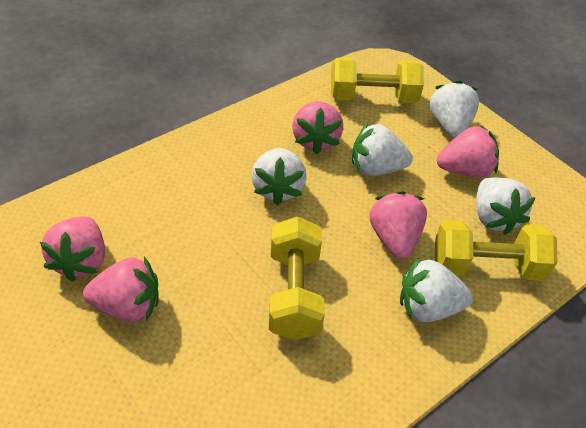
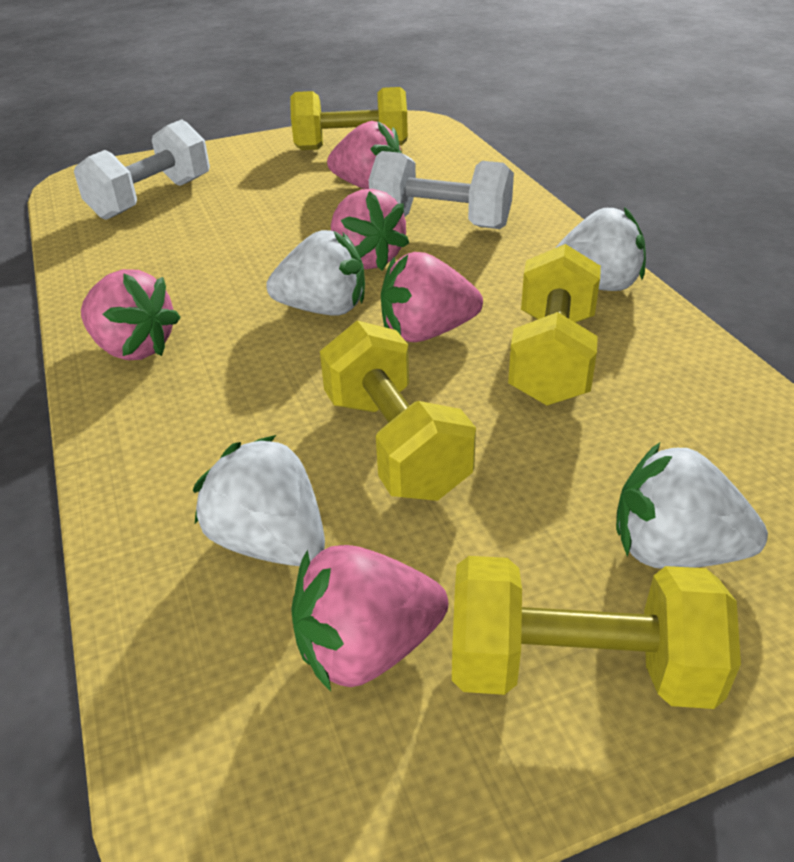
white dumbbell: none = 0 -> [74,119,210,220] [369,151,514,229] = 2
white strawberry: [251,148,307,205] [352,123,413,176] [400,257,473,322] [430,80,479,138] [476,177,536,235] = 5 -> [193,435,325,566] [266,230,365,315] [555,207,646,291] [616,443,768,569] = 4
yellow dumbbell: [269,217,325,340] [331,58,424,103] [435,220,557,281] = 3 -> [290,87,408,150] [320,320,476,501] [452,556,741,709] [508,244,601,406] = 4

